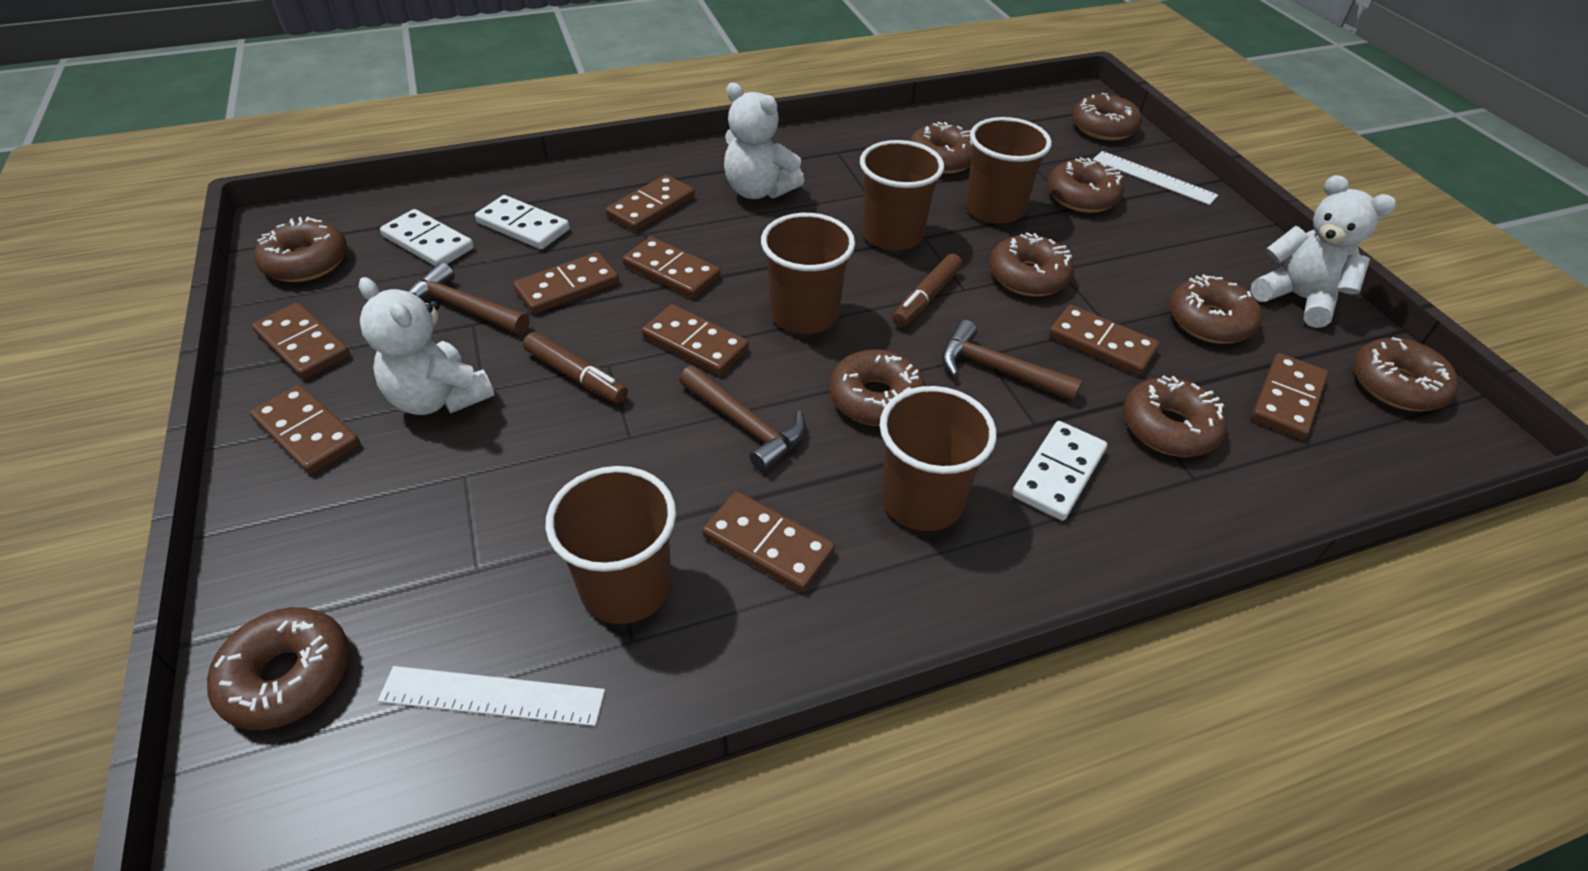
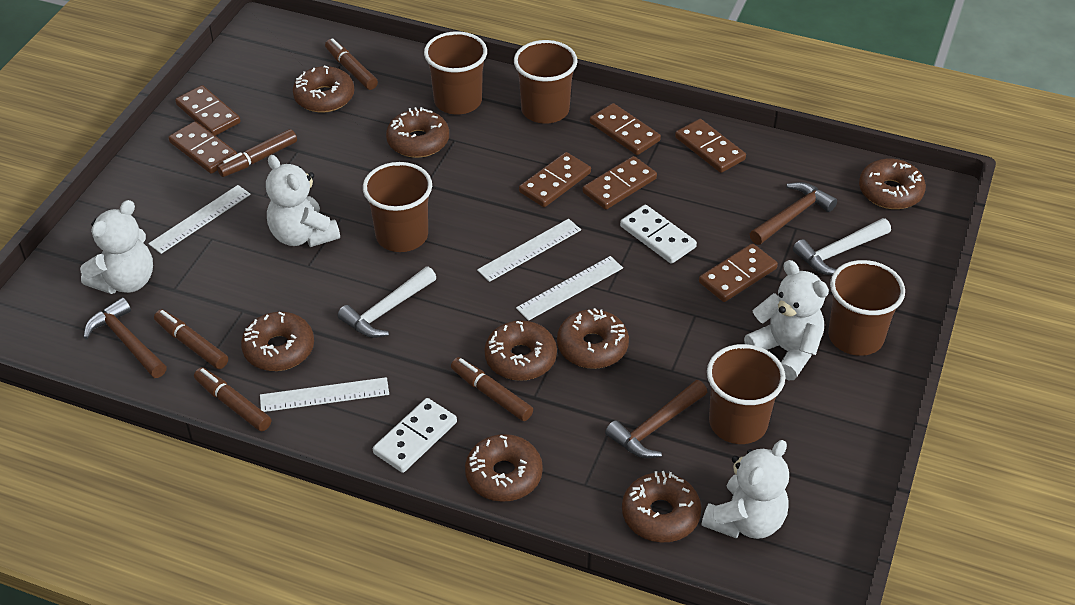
brown domino: [250,384,360,474] [252,303,350,379] [513,252,619,314] [606,175,695,232] [623,237,721,298] [642,304,749,375] [702,491,835,592] [1049,305,1160,375] [1251,353,1328,439] = 9 -> [169,121,237,174] [175,85,241,136] [519,152,591,207] [583,156,657,210] [590,103,661,155] [675,119,746,173] [699,243,778,302] = 7
brown donut: [207,607,349,730] [254,217,347,282] [829,349,926,426] [909,122,972,174] [989,232,1074,296] [1047,157,1124,213] [1072,93,1142,141] [1123,375,1227,457] [1169,274,1262,344] [1353,337,1459,411] = 10 -> [241,312,314,371] [293,65,354,113] [386,107,449,158] [465,434,543,502] [484,320,557,381] [557,308,629,369] [622,471,701,542] [859,159,926,209] = 8
brown marker: [523,332,628,403] [892,254,962,327] = 2 -> [154,309,228,369] [194,367,271,431] [217,129,297,177] [325,38,378,90] [451,357,533,421] = 5
white domino: [380,209,474,266] [475,195,570,249] [1012,421,1107,521] = 3 -> [373,398,457,473] [620,205,697,264] = 2
white hammer: none = 0 -> [338,267,436,338] [793,218,891,275] = 2
white ruler: [378,666,605,726] [1093,151,1218,205] = 2 -> [148,185,251,254] [260,377,389,412] [477,219,581,282] [516,256,623,321] = 4
white teddy bear: [358,277,495,415] [724,83,804,199] [1251,175,1396,328] = 3 -> [80,200,153,294] [266,155,340,247] [702,440,789,539] [744,260,829,380] = 4

